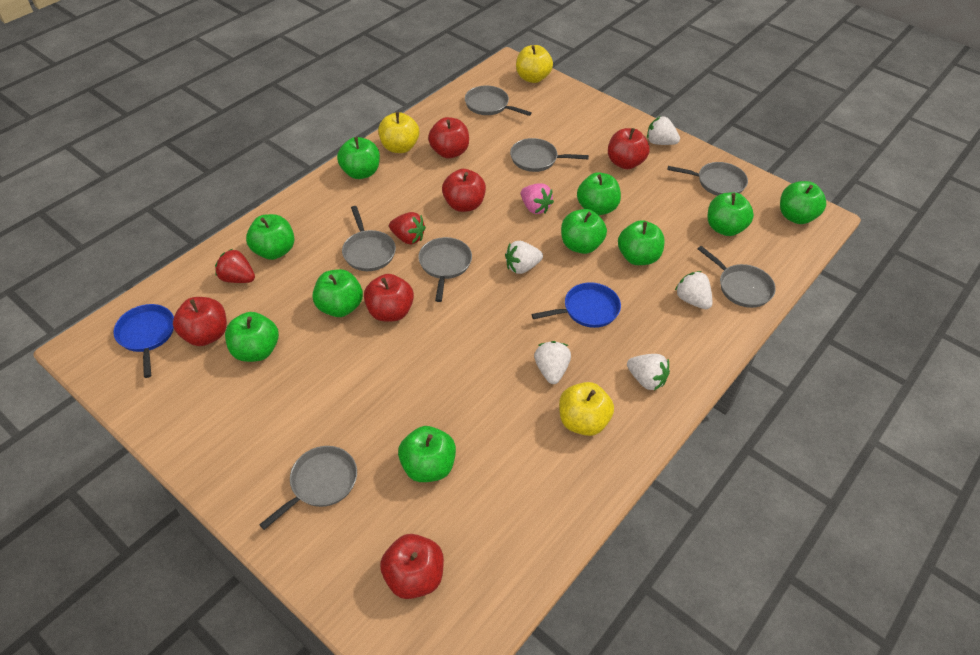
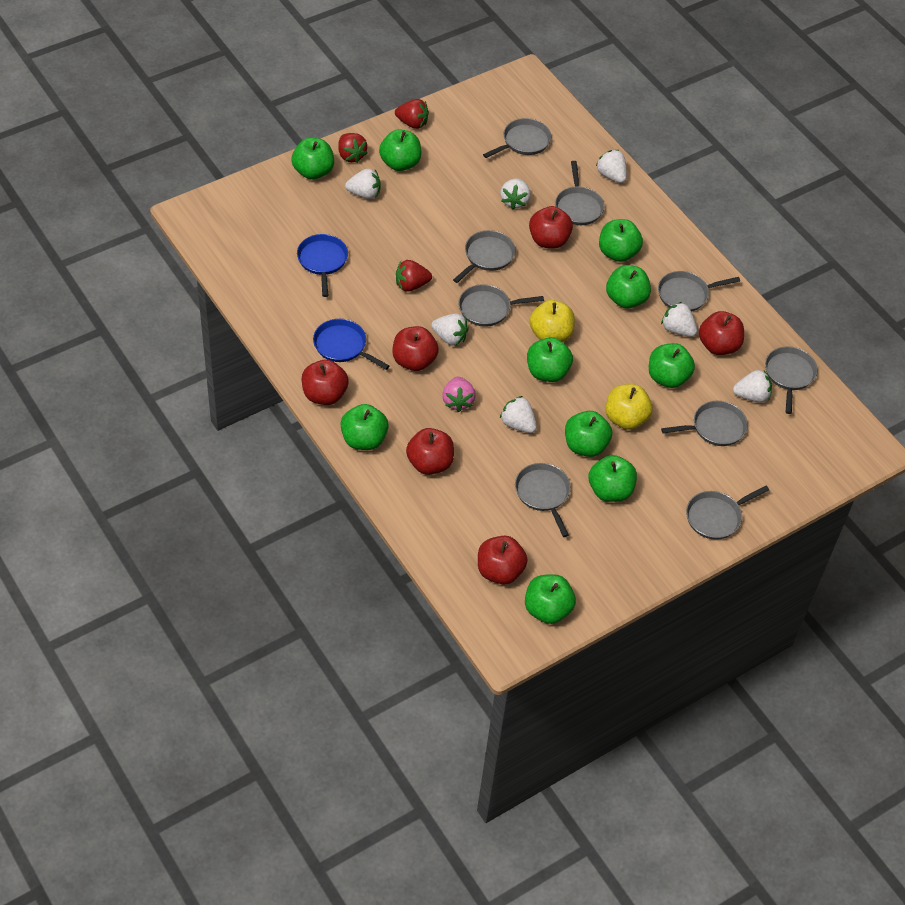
grey pan: [259,446,357,530] [342,206,396,271] [418,237,472,302] [465,86,532,116] [510,138,589,172] [667,162,748,196] [698,246,776,308] = 7 -> [453,230,516,283] [458,284,544,327] [483,118,551,158] [515,463,571,537] [555,161,604,225] [658,271,740,312] [661,401,748,446] [686,486,769,540] [765,346,818,414] = 9
red strawberry: [215,249,255,283] [389,212,426,245] = 2 -> [338,133,368,163] [395,99,429,129] [396,260,432,292] = 3
white strawberry: [505,241,543,274] [534,341,571,384] [627,354,670,390] [647,116,680,145] [675,271,712,309] = 5 -> [345,169,381,199] [431,314,469,346] [500,178,531,210] [500,396,537,433] [596,150,627,183] [661,302,697,337] [733,370,772,403] = 7
yellow apple: [378,112,419,153] [516,45,553,83] [559,382,614,436] = 3 -> [530,300,575,342] [605,384,653,430] = 2

